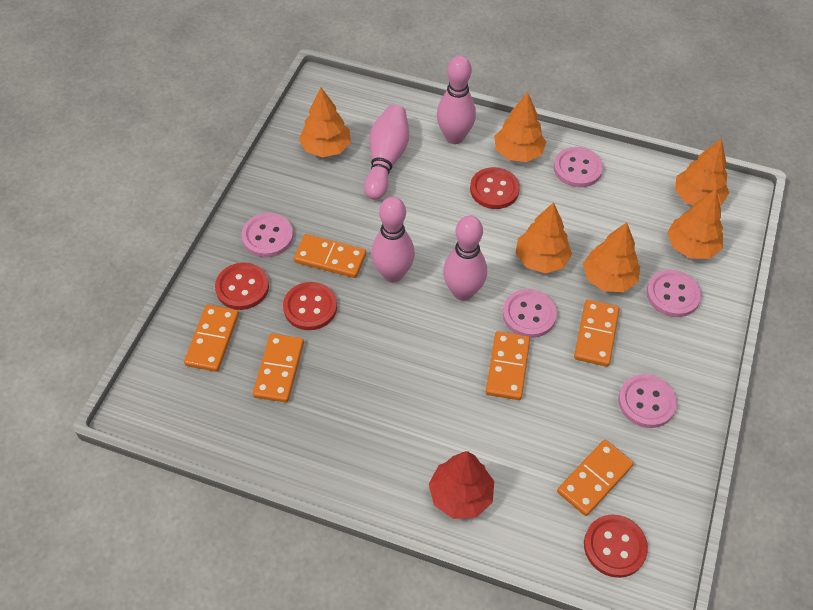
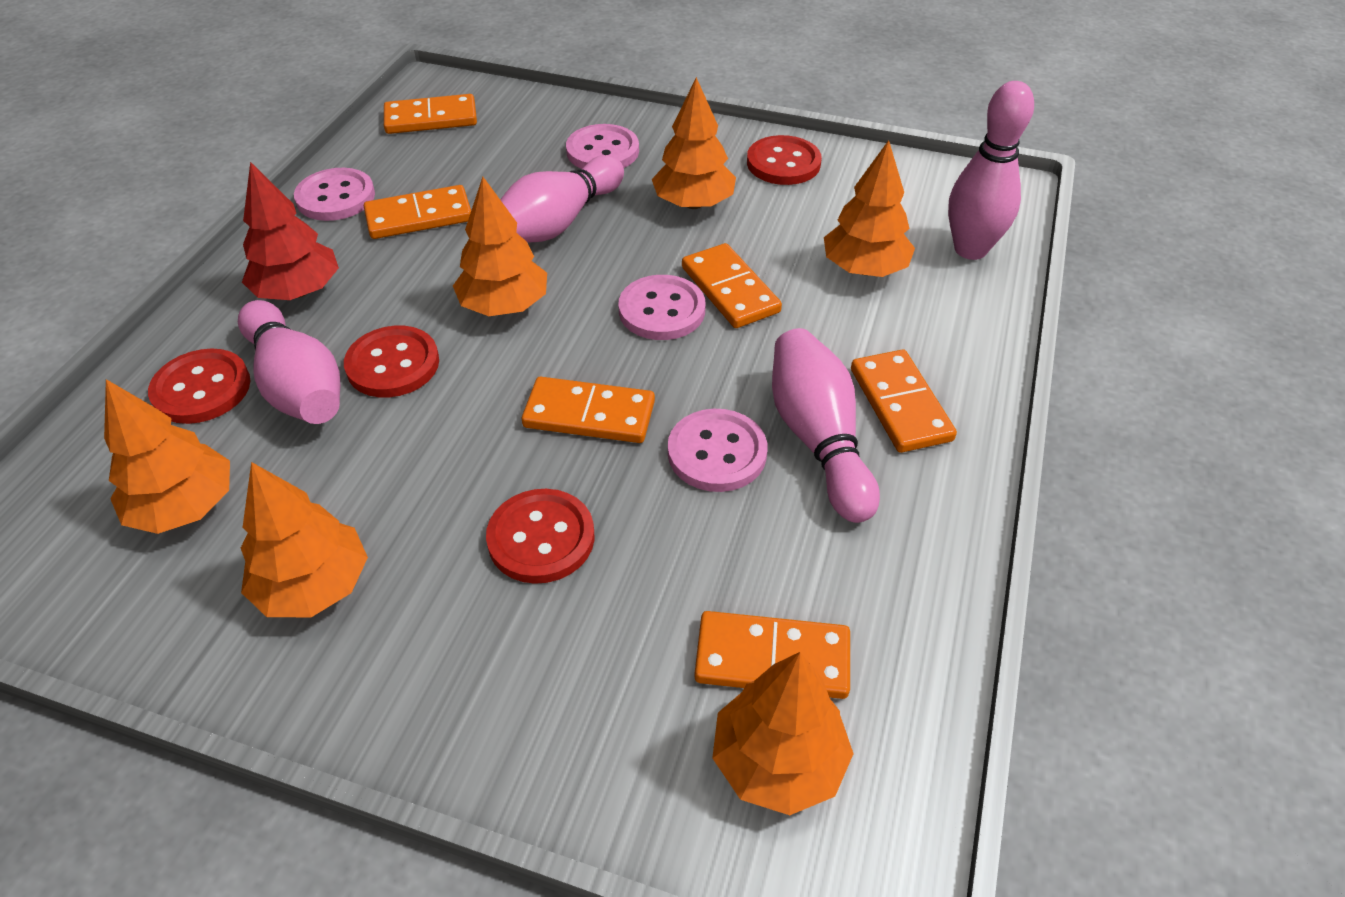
pink button: [242,213,293,257] [502,289,557,338] [554,147,603,187] [618,374,677,428] [646,270,702,317] = 5 -> [294,168,375,221] [566,124,639,169] [618,275,706,340] [668,409,767,492] = 4

